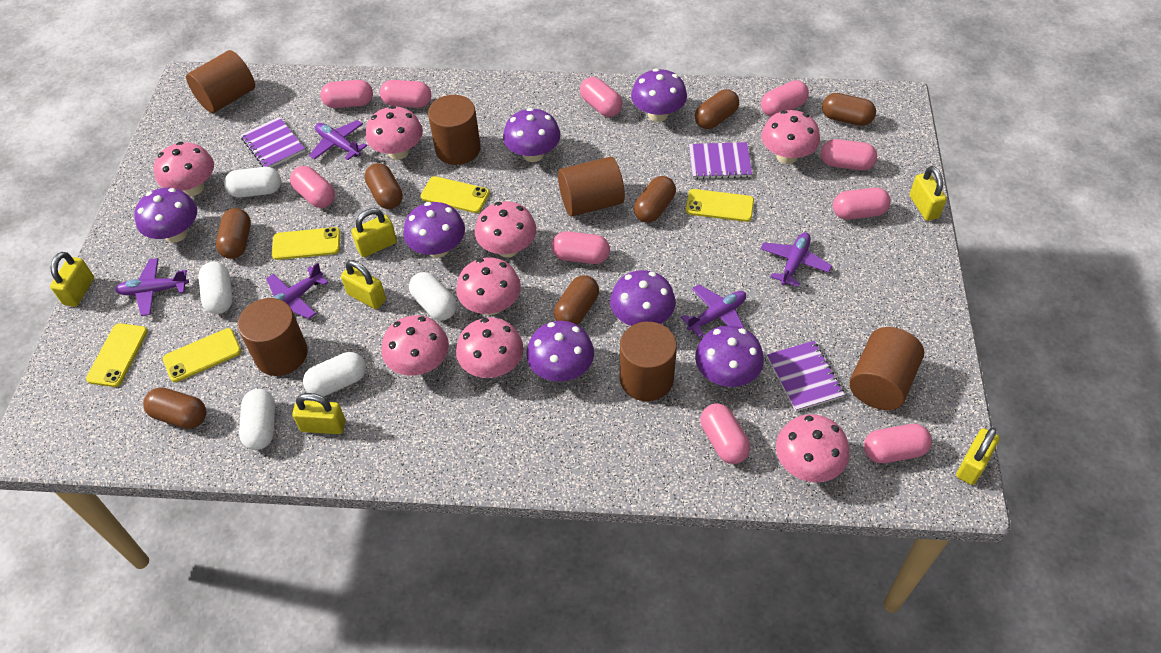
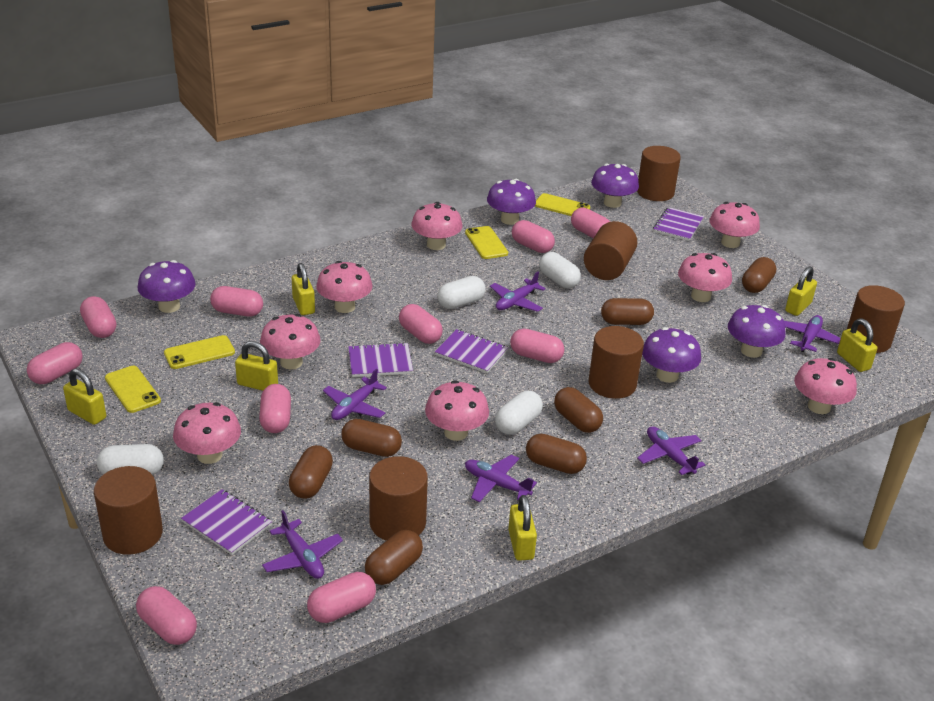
purple mushroom: [134,188,197,243] [403,202,465,258] [503,108,560,162] [527,321,594,382] [610,270,676,326] [631,68,687,122] [695,325,764,387] = 7 -> [137,260,196,313] [487,179,536,225] [591,164,639,208] [642,327,701,383] [728,305,786,358] = 5
purple notebook: [241,117,305,167] [689,142,752,179] [767,341,845,412] = 3 -> [181,489,272,555] [348,342,413,377] [435,329,508,373] [653,207,704,241] = 4
purple plane: [115,258,189,316] [266,262,328,319] [309,120,367,160] [681,285,746,337] [761,232,832,287] = 5 -> [262,510,343,579] [323,369,387,420] [465,455,537,502] [490,271,546,312] [637,426,705,475] [784,315,841,352] = 6
white capsule: [198,262,233,314] [224,167,281,198] [239,389,275,450] [303,352,366,396] [409,272,457,321] = 5 -> [97,444,164,475] [437,276,486,309] [495,391,543,435] [539,252,581,288] = 4
yellow phone: [86,323,148,387] [163,328,241,382] [272,227,340,260] [421,176,490,213] [686,189,754,222] = 5 -> [105,366,161,413] [164,335,235,369] [465,226,508,259] [535,193,590,216] = 4

